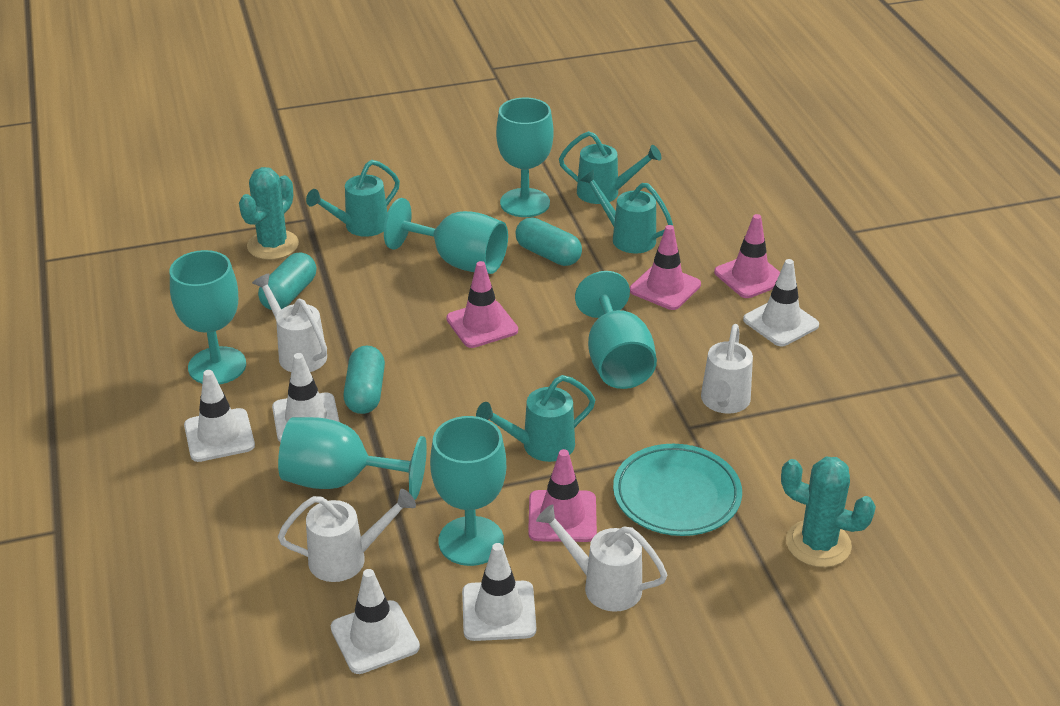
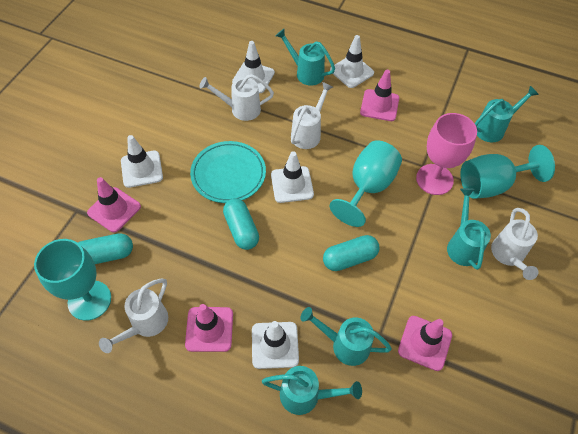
pink goblet: none = 0 -> [416,113,477,195] = 1
turquoise cactus: [239,167,299,260] [781,457,876,567] = 2 -> none = 0
turquoise goblet: [170,250,246,385] [278,417,427,500] [384,198,508,274] [430,416,506,566] [496,98,553,217] [575,271,657,389] = 6 -> [34,239,111,321] [330,140,402,227] [460,145,555,199] = 3
turquoise watering can: [306,160,400,237] [476,375,595,462] [559,131,661,204] [579,170,673,253] = 4 -> [262,366,362,415] [276,29,335,85] [300,307,392,366] [447,188,491,270] [475,86,539,142] = 5

